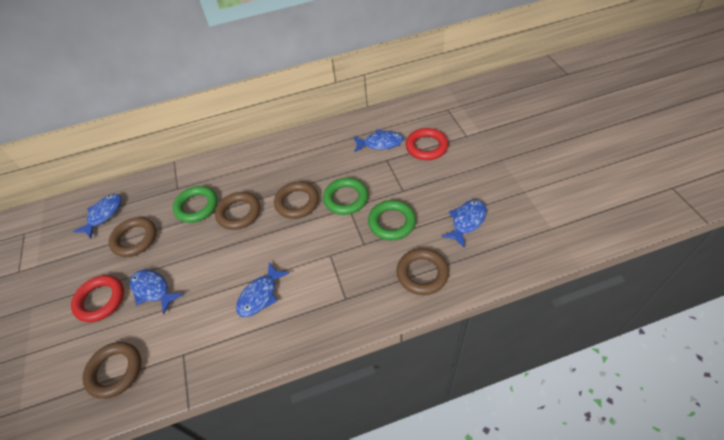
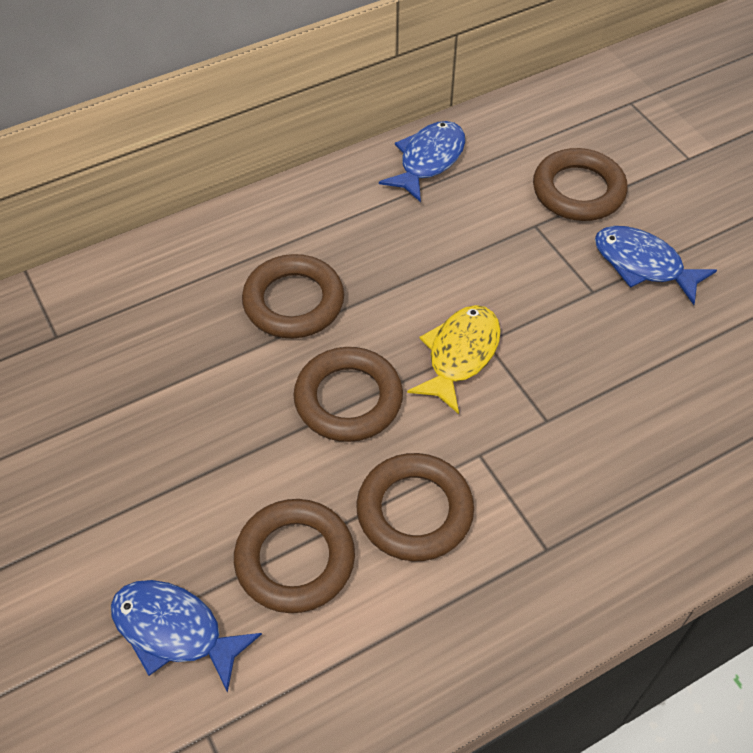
blue fish: [73,194,122,238] [130,270,184,314] [236,262,290,317] [353,129,404,153] [441,199,487,248] = 5 -> [111,580,262,693] [379,121,465,202] [595,226,717,305] = 3
green ring: [173,186,218,223] [323,178,368,215] [368,200,416,240] = 3 -> none = 0
red ring: [71,275,124,322] [406,128,448,160] = 2 -> none = 0
yellow fish: none = 0 -> [407,305,501,414] = 1

